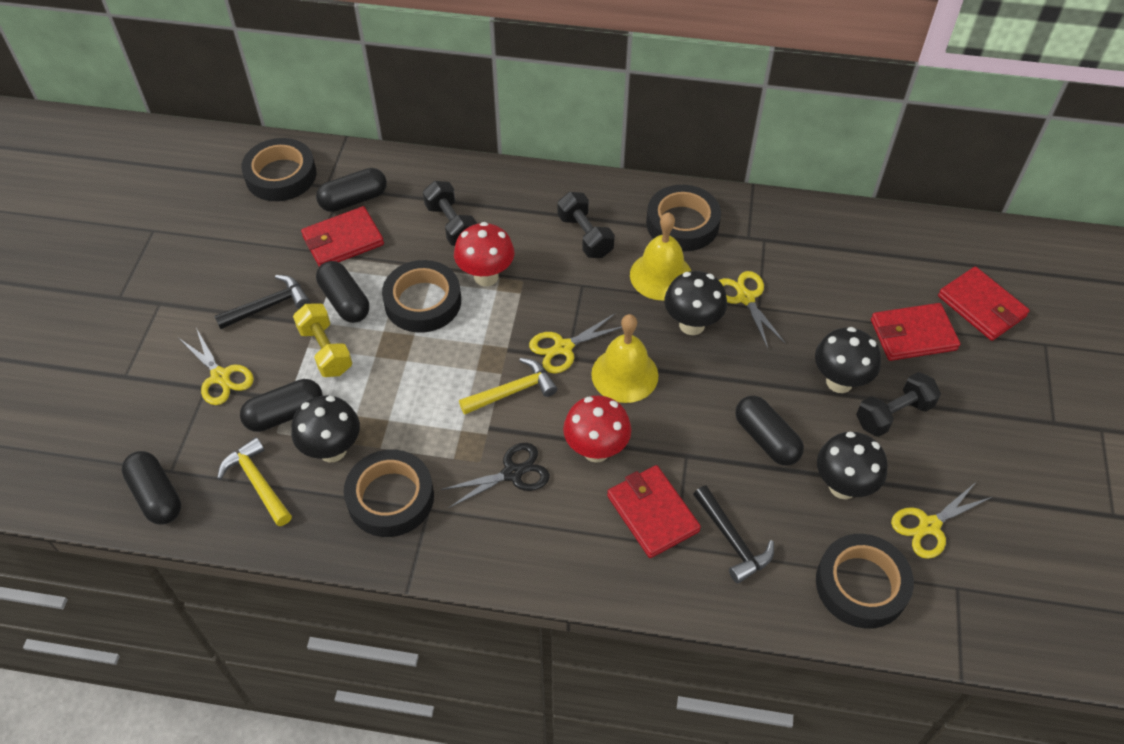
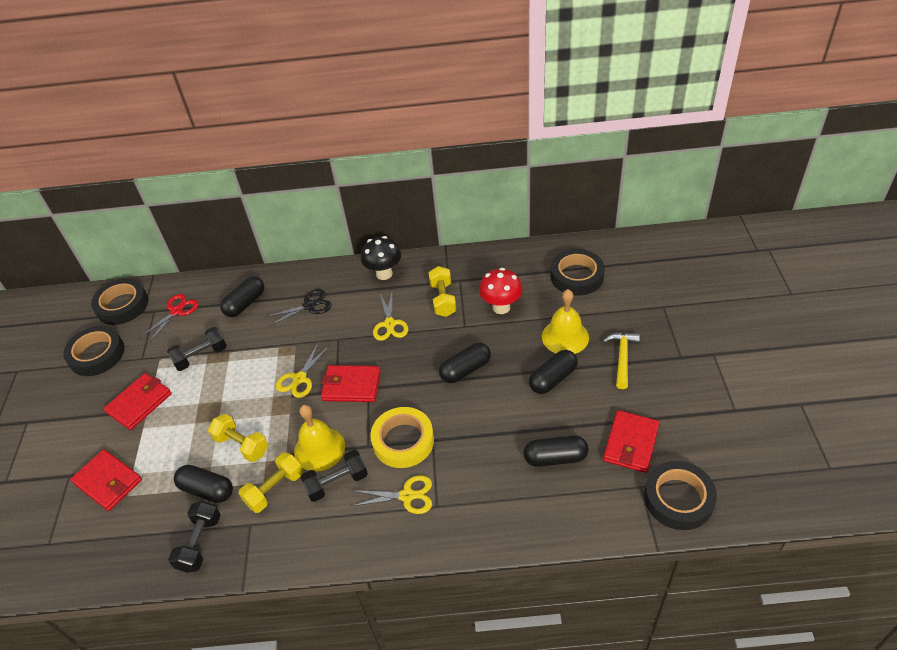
black hammer: [214,275,310,329] [693,486,774,584] = 2 -> none = 0
black mushroom: [291,395,360,462] [664,271,727,335] [815,327,881,393] [817,432,888,499] = 4 -> [361,236,401,280] = 1
black tape: [241,138,316,201] [344,450,434,537] [382,260,461,333] [646,185,721,251] [816,534,914,629] = 5 -> [63,326,124,376] [91,279,148,325] [551,249,605,296] [644,461,717,530] = 4
red mushroom: [454,222,514,286] [563,396,631,463] = 2 -> [479,268,523,314] = 1
red scissors: none = 0 -> [139,294,199,343] = 1
yellow dumbbell: [293,303,352,377] = 1 -> [208,414,268,462] [238,452,303,513] [428,266,456,317] = 3
yellow hammer: [217,437,292,526] [459,358,557,415] = 2 -> [603,332,640,389] = 1
yellow scissors: [179,328,254,405] [529,313,622,374] [719,271,785,348] [891,482,992,559] = 4 -> [276,342,330,398] [352,475,432,514] [373,292,408,341] = 3
yellow tape: none = 0 -> [370,407,434,468] = 1

